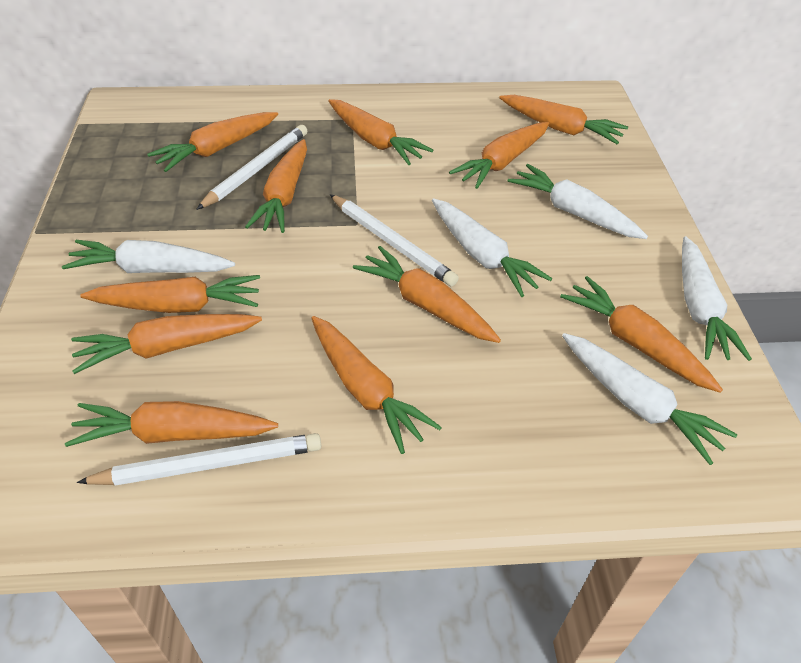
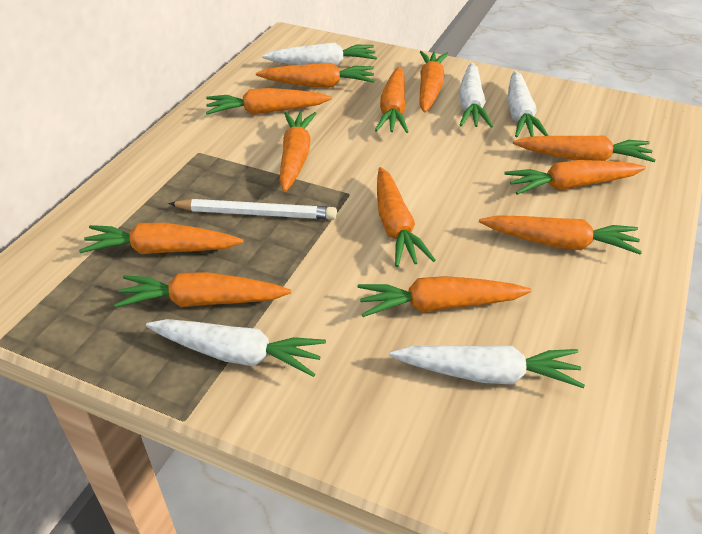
orange carrot: [65,401,278,447] [71,314,262,374] [80,275,260,313] [147,112,278,172] [245,139,307,233] [311,316,442,454] [328,99,433,165] [353,246,501,343] [449,122,549,189] [499,95,628,144] [560,276,723,393] = 11 -> [79,223,244,254] [114,272,291,308] [206,88,332,115] [256,63,375,87] [279,112,317,192] [358,276,532,317] [375,67,408,133] [377,167,436,267] [419,51,448,113] [479,215,642,255] [505,160,646,195] [513,136,656,162] = 12
white pencil: [77,433,321,486] [196,125,307,210] [330,194,459,286] = 3 -> [168,199,337,220] = 1

